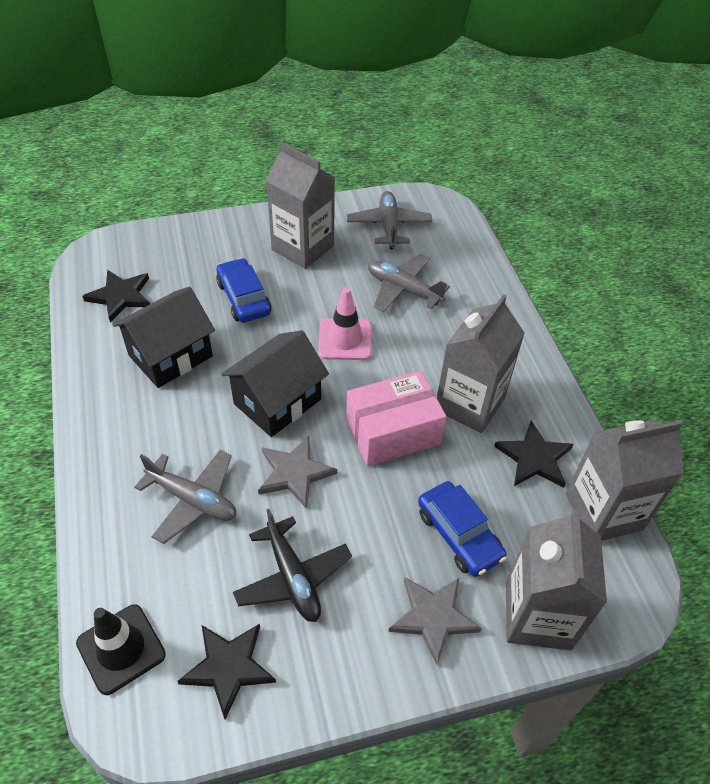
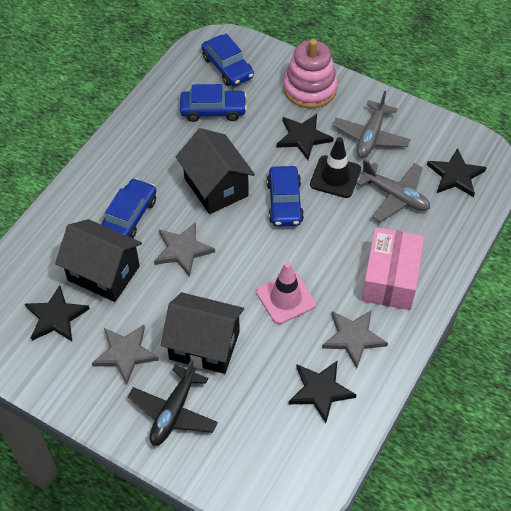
black house: [112,287,215,388] [221,330,329,437] = 2 -> [55,219,142,302] [161,292,244,374] [176,128,255,214] = 3
black star: [82,270,150,322] [177,624,276,719] [494,420,574,488] = 3 -> [25,285,90,341] [277,114,333,160] [289,360,356,423] [427,148,487,197] = 4
blue car: [216,258,271,323] [418,481,507,577] = 2 -> [102,178,156,238] [180,84,247,122] [202,33,254,86] [267,166,304,227] = 4
grey carton: [266,142,335,269] [437,294,525,433] [506,509,607,650] [566,420,684,541] = 4 -> none = 0
grey plane: [134,450,236,544] [347,191,432,249] [368,254,450,312] = 3 -> [333,91,411,158] [356,160,430,222] = 2
grey star: [258,436,337,509] [389,577,482,665] = 2 -> [92,325,159,385] [154,222,215,277] [322,310,388,368] = 3
pink stacking toy: none = 0 -> [283,39,338,108] = 1

